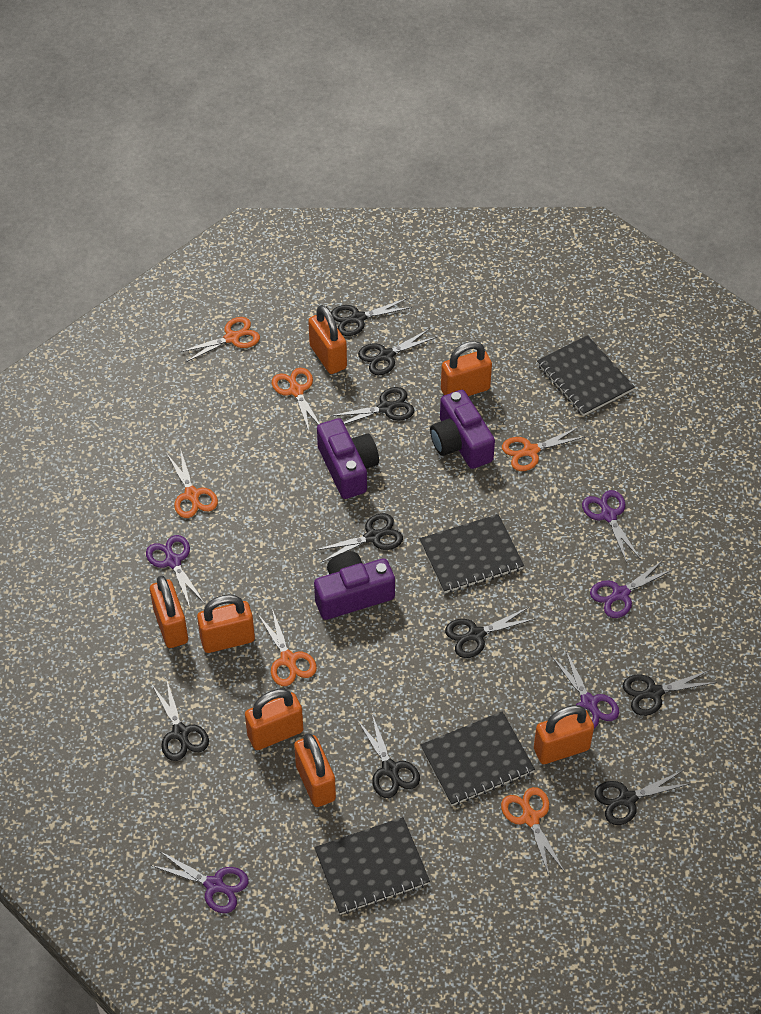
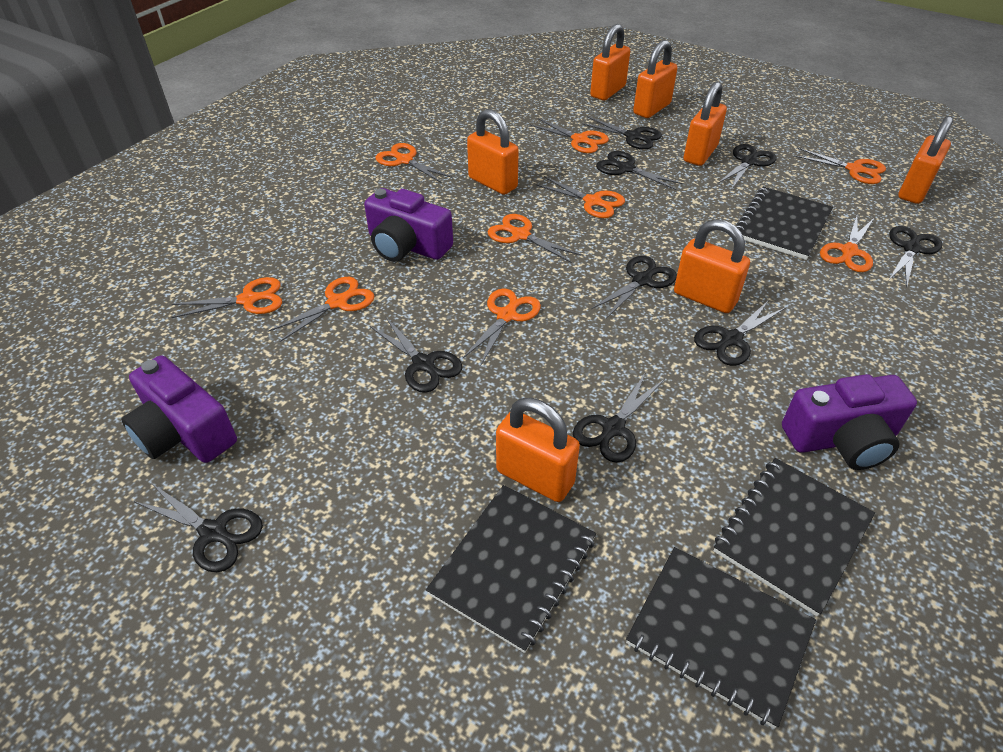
orange scissors: [167,448,218,518] [180,317,260,363] [257,609,317,686] [272,368,320,431] [501,787,565,875] [502,427,586,471] = 6 -> [171,277,282,318] [268,277,374,342] [376,143,452,183] [463,289,541,366] [488,214,581,263] [530,118,609,153] [536,176,625,218] [794,148,886,184] [820,215,874,272] = 9
purple scissors: [146,535,205,607] [151,851,249,913] [552,649,619,729] [582,490,641,563] [590,560,674,618] = 5 -> none = 0

